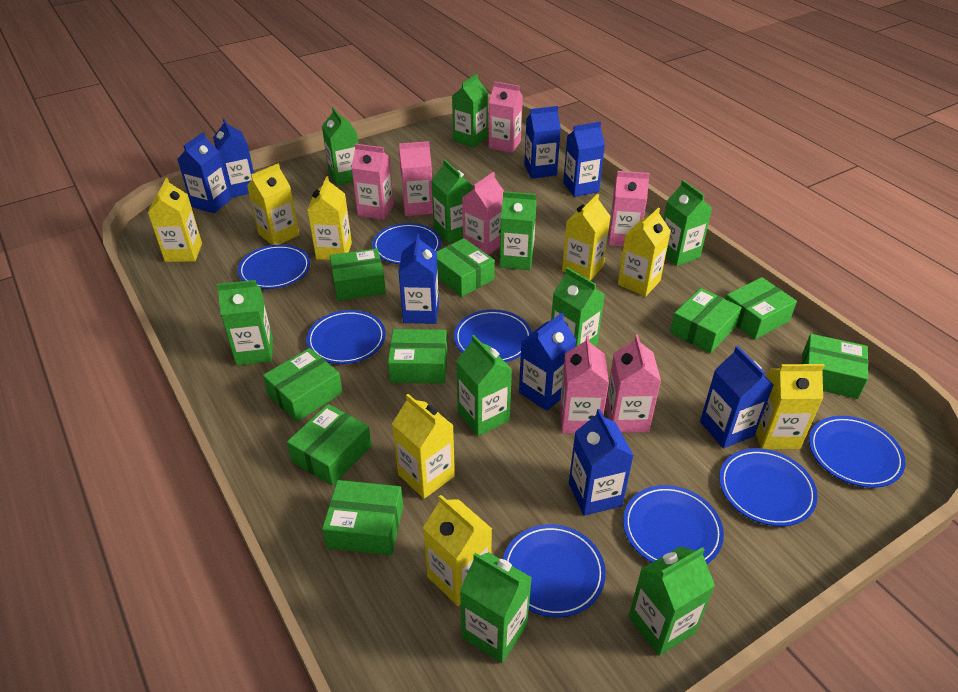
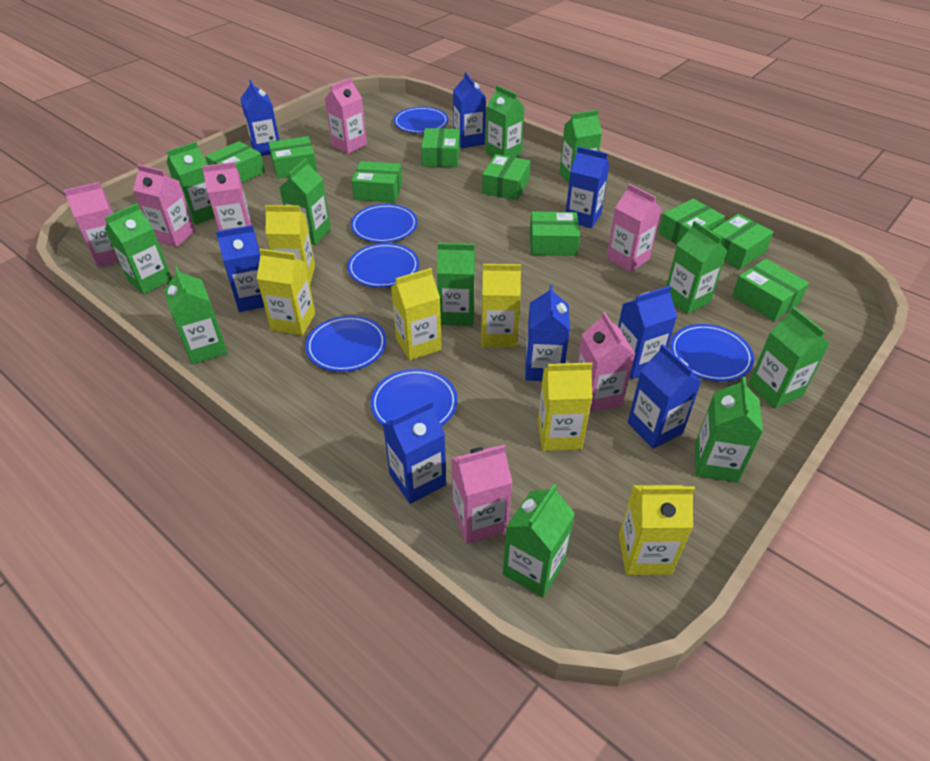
blue plate: [238,245,310,289] [306,310,386,364] [372,223,441,264] [454,310,532,362] [503,524,606,618] [623,485,724,564] [719,448,818,526] [809,416,905,488] = 8 -> [305,316,387,372] [347,243,419,288] [351,204,418,243] [370,369,458,426] [394,107,449,133] [670,324,754,382] = 6
green carton: [217,280,273,365] [322,107,358,186] [431,159,473,244] [452,74,488,148] [456,335,512,436] [460,552,532,663] [500,191,537,270] [551,267,605,347] [629,546,715,656] [663,180,712,266] = 10 -> [105,204,172,294] [164,266,228,364] [167,142,215,225] [280,158,331,245] [437,243,475,326] [486,85,525,157] [503,484,575,597] [559,110,602,184] [666,221,727,314] [695,377,763,483] [748,307,829,409] = 11
yellow carton: [148,178,202,262] [247,163,299,245] [307,176,352,260] [392,394,455,499] [423,495,492,606] [562,194,611,281] [618,208,671,297] [756,364,825,450] = 8 -> [257,249,315,336] [265,205,315,284] [391,268,442,360] [481,264,521,347] [538,363,593,451] [619,485,695,575] = 6

